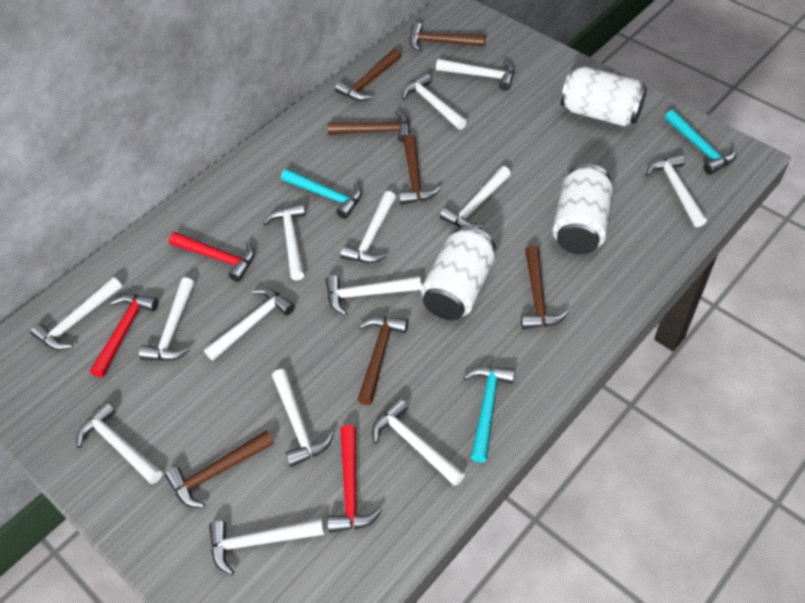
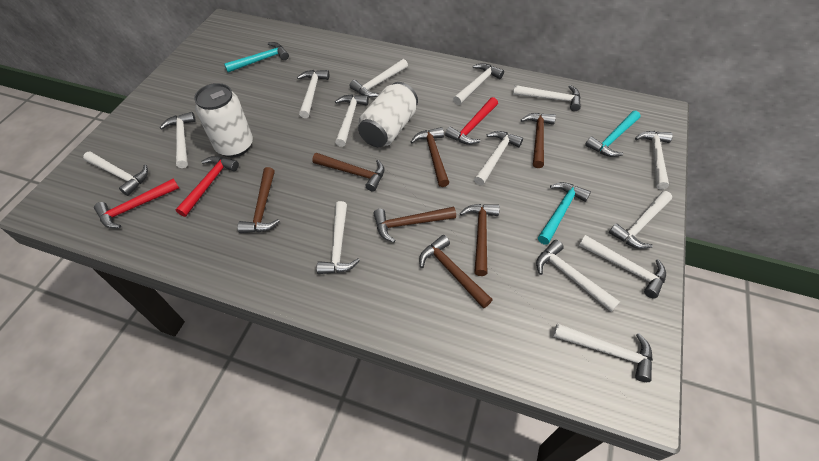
white can: [421,226,495,320] [553,164,613,254] [561,67,647,127] = 3 -> [194,83,253,157] [358,82,418,147] = 2

